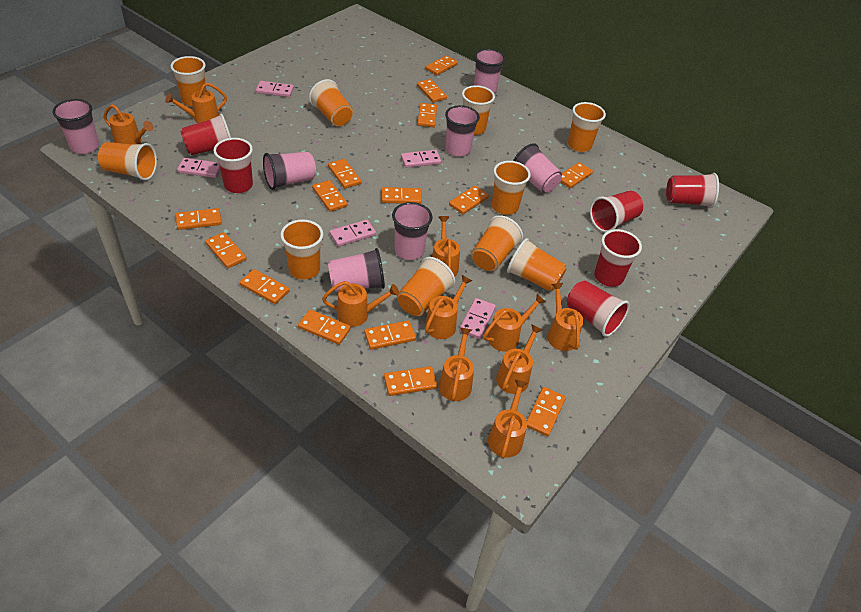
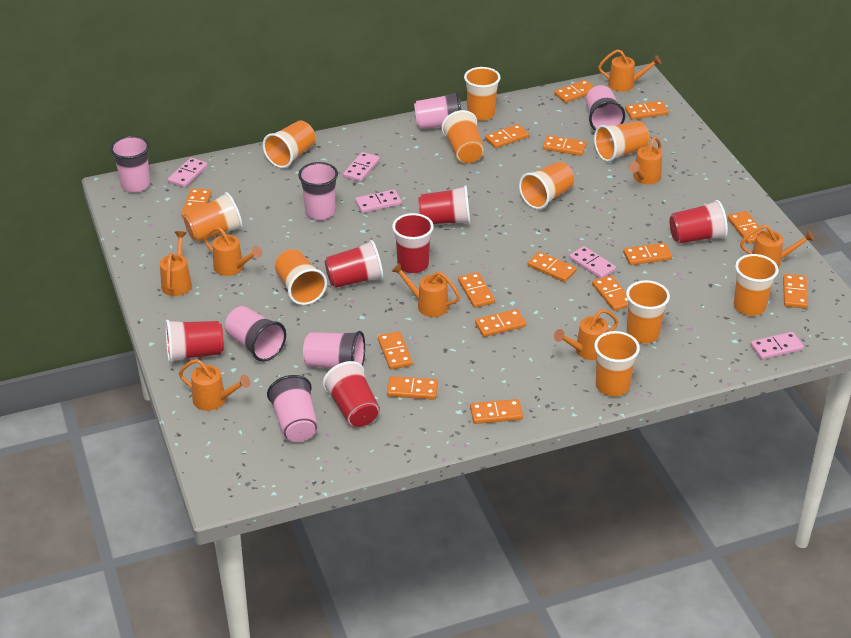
orange watering can: [103,104,153,144] [165,83,227,123] [322,281,399,327] [425,275,472,339] [432,216,460,277] [439,327,474,401] [483,294,546,351] [488,379,527,459] [496,324,543,394] [547,283,584,351] = 10 -> [160,231,192,296] [179,359,251,411] [204,227,262,276] [392,263,460,317] [554,309,618,360] [598,49,661,92] [628,137,662,184] [740,225,814,268] = 8

